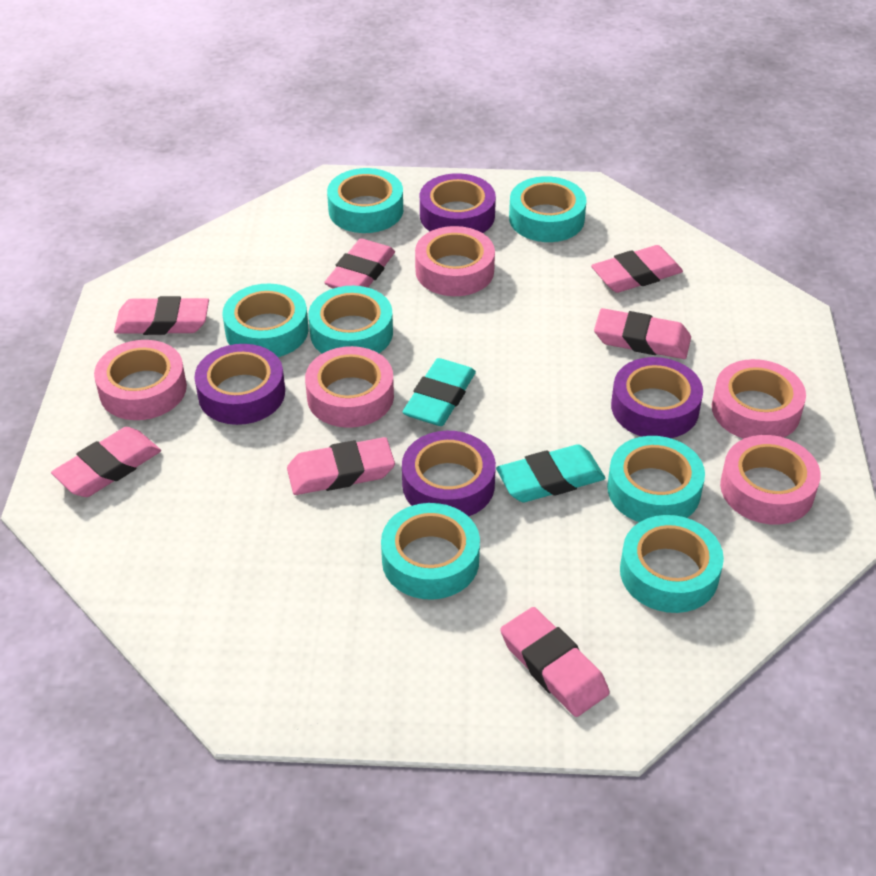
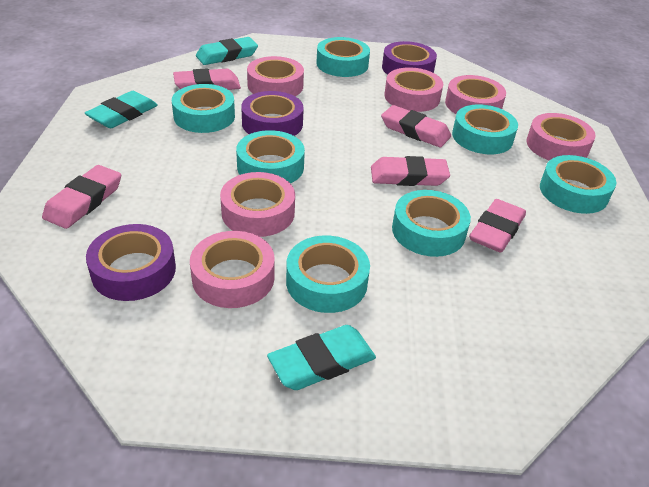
pink eraser: [51,427,161,497] [114,296,209,335] [287,437,395,495] [324,238,395,289] [500,607,610,717] [591,245,683,293] [594,308,691,359] = 7 -> [42,165,121,229] [173,68,241,90] [371,156,450,186] [381,105,451,148] [469,199,526,253] = 5
pink tape: [94,340,187,420] [305,346,394,428] [415,226,495,296] [712,359,806,439] [720,435,821,525] = 5 -> [190,231,275,308] [220,172,295,237] [247,56,304,96] [384,67,443,112] [445,75,506,114] [527,113,596,160] = 6
purple tape: [195,344,285,425] [402,431,496,517] [420,173,496,233] [611,357,703,438] = 4 -> [86,224,176,301] [241,91,304,136] [382,41,437,75] = 3
turquoise eraser: [403,358,476,426] [496,444,605,502] = 2 -> [85,91,158,128] [196,37,258,65] [267,325,376,390] = 3

